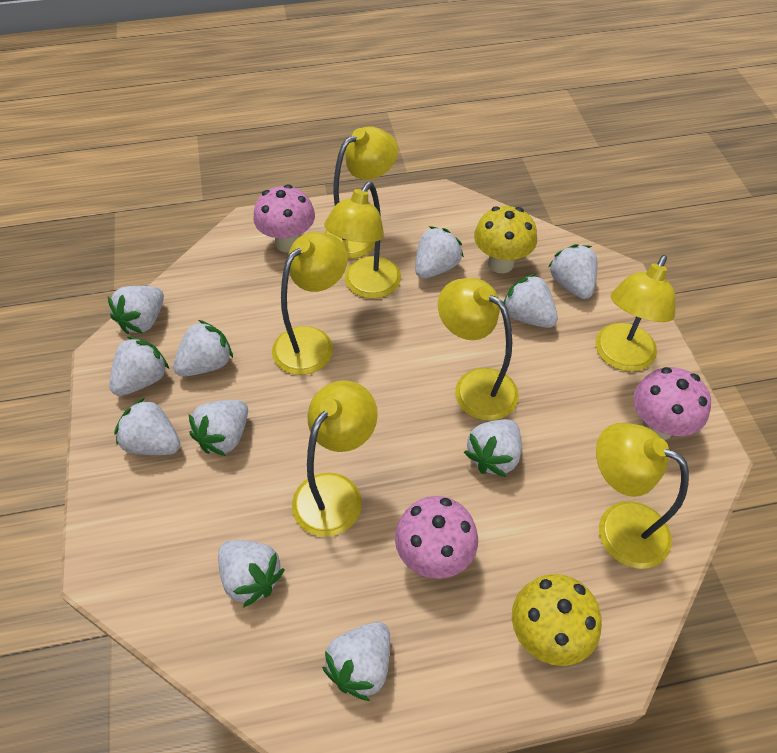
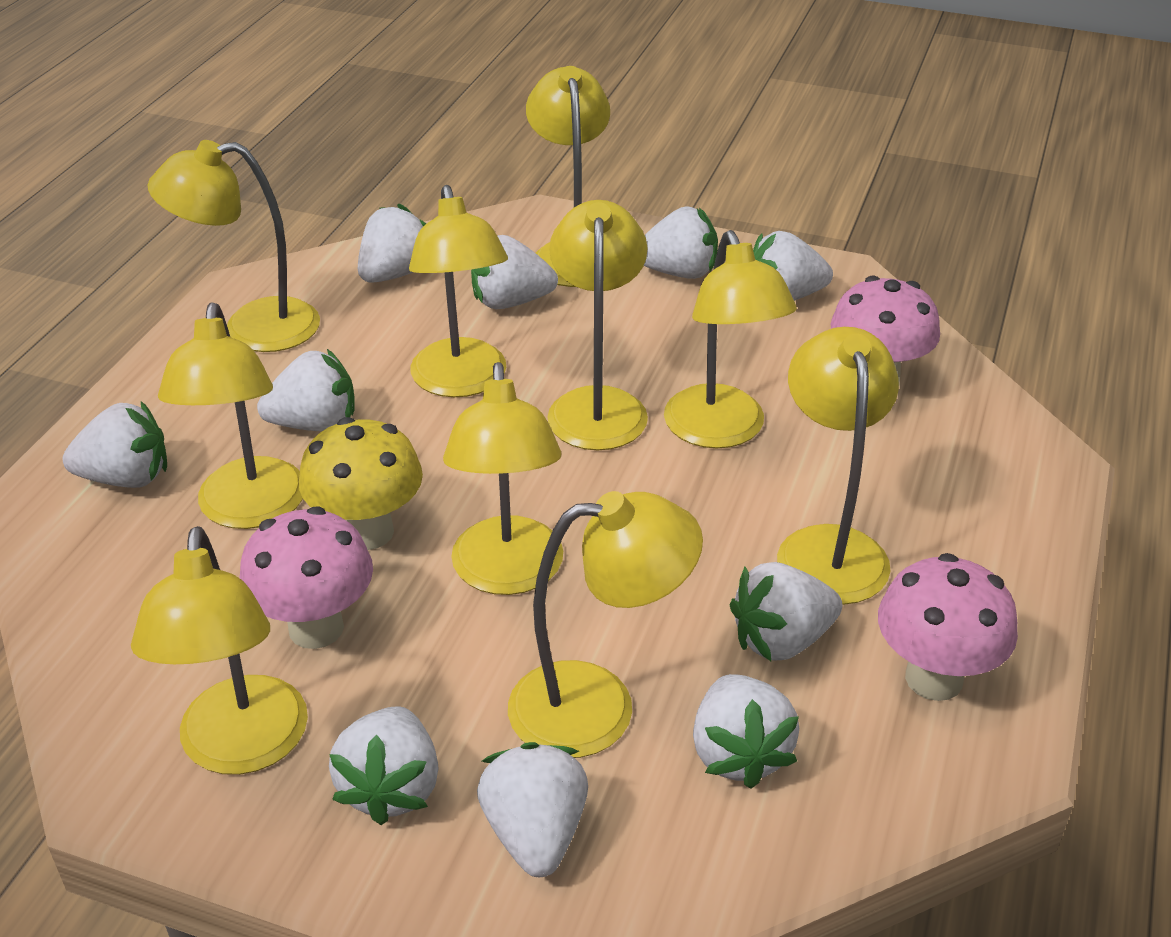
white strawberry: [108,286,164,334] [109,336,169,396] [114,398,180,455] [173,320,233,377] [189,400,248,456] [218,540,285,608] [322,622,390,701] [415,226,464,279] [464,419,522,477] [503,273,558,328] [548,244,597,299] = 11 -> [62,401,167,488] [257,349,355,431] [329,706,438,825] [358,203,426,283] [471,235,558,309] [477,742,588,877] [644,206,718,279] [693,674,799,789] [730,562,842,661] [753,231,833,301] = 10
yellow lamp: [272,232,348,375] [292,380,378,537] [324,126,398,259] [324,182,401,299] [438,278,519,421] [595,255,676,372] [596,423,689,569] = 7 -> [131,526,308,775] [147,140,320,352] [158,302,303,529] [409,185,508,397] [443,362,563,595] [508,491,703,758] [526,66,610,287] [547,200,648,450] [664,230,797,448] [777,327,899,605] = 10
yellow mushroom: [474,206,537,273] [512,574,602,666] = 2 -> [299,417,423,550] = 1

